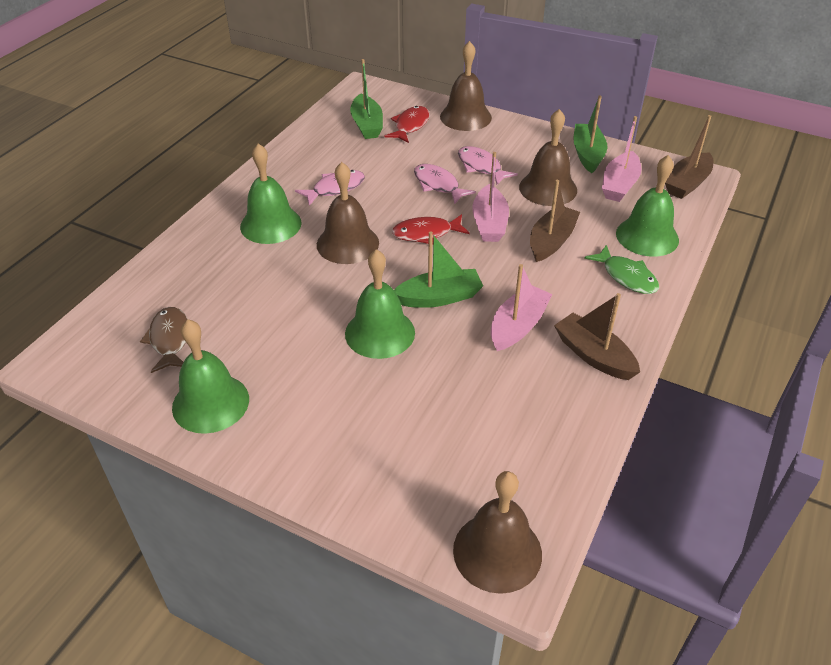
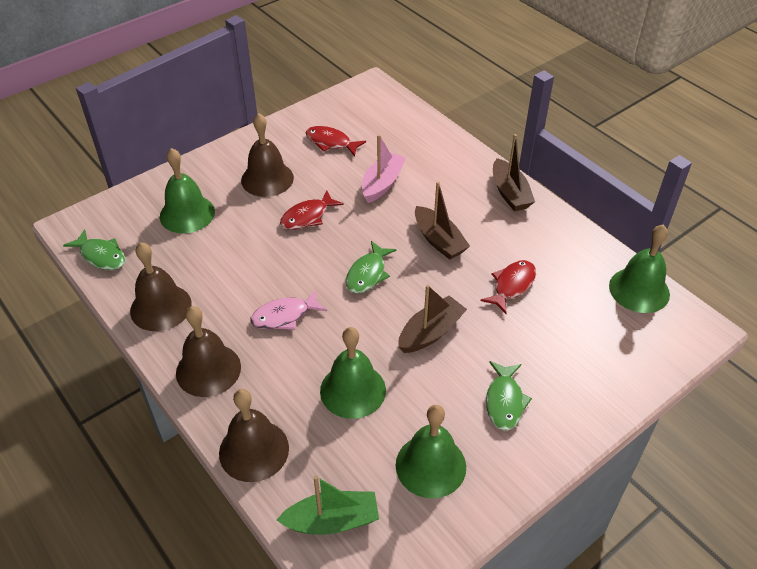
brown fish: [140,307,187,373] = 1 -> none = 0
green boat: [350,59,383,139] [394,232,483,308] [573,95,607,173] = 3 -> [277,475,379,535] = 1
green fish: [584,245,659,294] = 1 -> [63,229,126,270] [346,241,397,293] [486,361,532,430] = 3
pink boat: [472,152,509,242] [491,264,553,351] [602,116,641,202] = 3 -> [362,135,406,203] = 1
pink fish: [295,170,365,206] [414,164,476,204] [458,146,518,185] = 3 -> [250,290,327,330] = 1
red fish: [384,106,430,143] [392,214,470,245] = 2 -> [280,191,344,230] [306,126,366,156] [480,260,536,314] = 3

